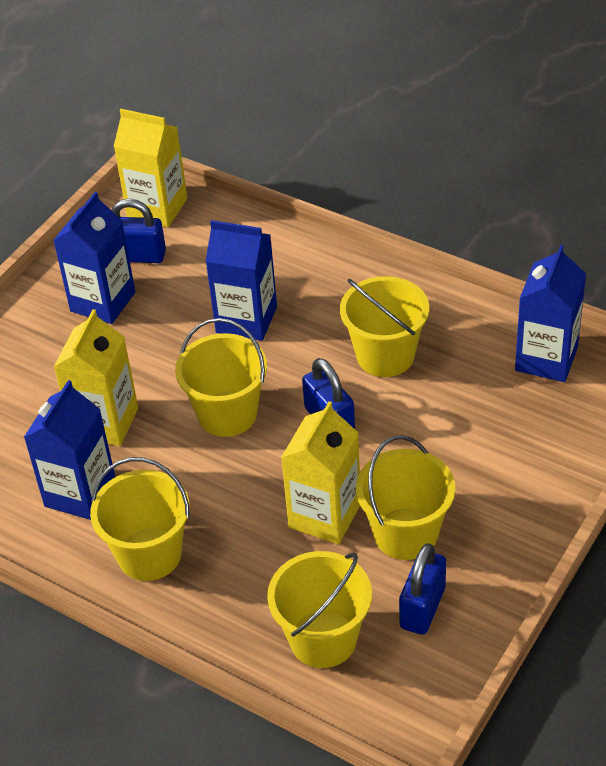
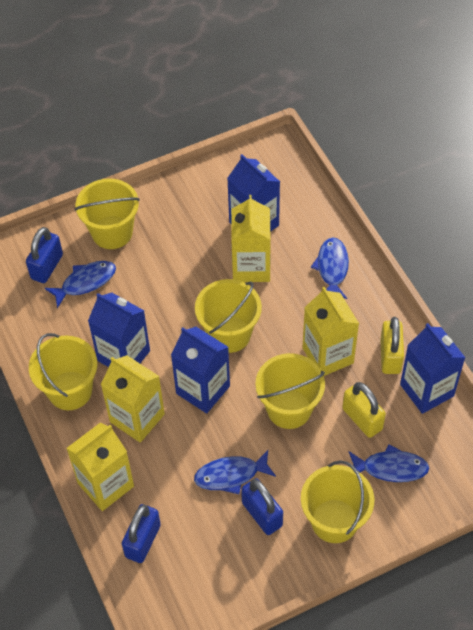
blue fish: none = 0 -> [45,261,116,308] [194,450,276,494] [311,237,349,299] [349,444,429,482] = 4
yellow carton: [54,309,138,446] [114,109,187,227] [281,401,360,544] = 3 -> [66,422,134,511] [101,355,165,443] [231,195,271,282] [303,287,359,376] = 4
yellow padlock: none = 0 -> [342,382,386,438] [380,317,404,374] = 2

